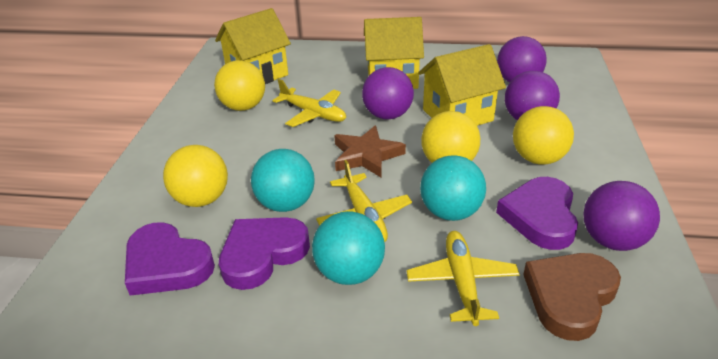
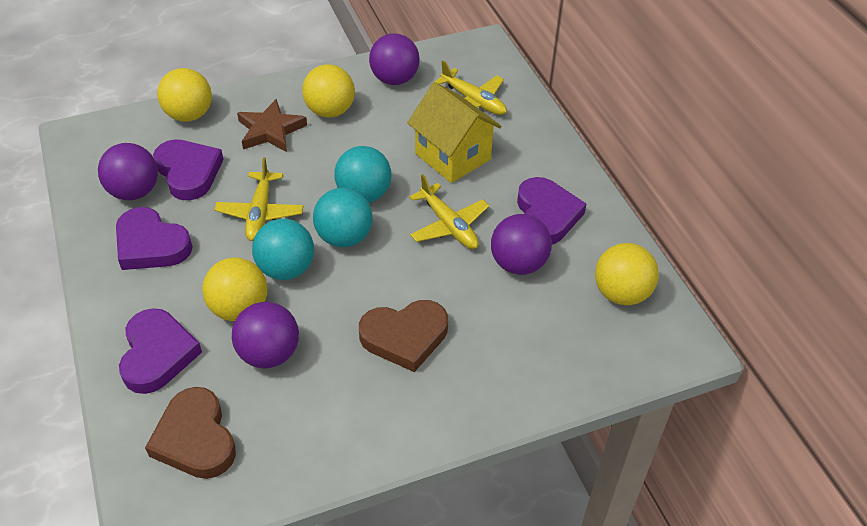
brown heart: [523,253,621,341] = 1 -> [145,387,236,479] [359,300,448,372] = 2
purple heart: [125,222,215,296] [219,217,310,290] [496,177,578,250] = 3 -> [116,207,193,270] [119,308,202,394] [153,139,224,200] [517,177,586,244] = 4
yellow house: [215,8,291,84] [364,17,424,89] [418,44,506,126] = 3 -> [407,82,502,183] = 1

